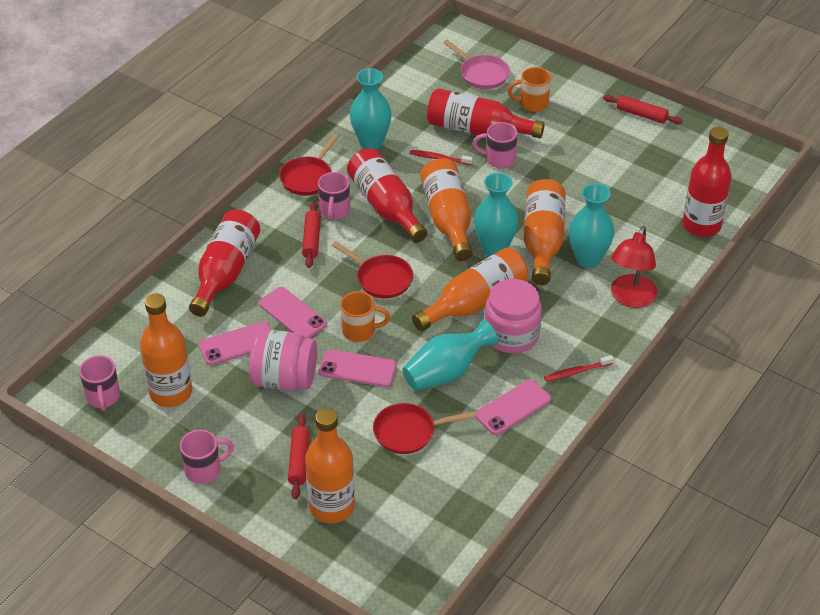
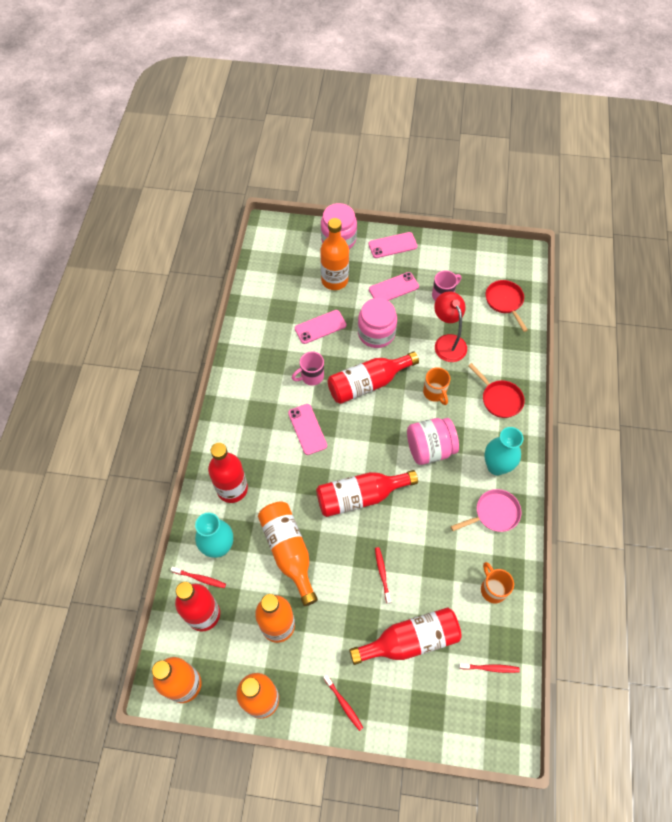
pink jar: [249,329,317,391] [484,279,542,353] = 2 -> [321,203,357,249] [358,298,397,348] [407,418,459,465] = 3
pink mug: [79,356,120,411] [180,430,234,484] [318,172,350,221] [472,122,518,168] = 4 -> [292,351,324,386] [432,270,461,301] = 2
red bottle: [189,210,260,317] [347,148,427,243] [427,88,545,138] [683,127,731,237] = 4 -> [175,582,220,631] [208,443,248,503] [316,470,418,517] [327,351,419,404] [349,607,462,665] = 5
red pan: [279,134,339,196] [332,242,413,298] [373,403,476,454] = 3 -> [468,363,525,418] [486,280,528,332] = 2
red rolling pin: [288,414,310,499] [302,202,321,268] [603,95,683,124] = 3 -> none = 0
red toothbrush: [410,150,473,165] [544,355,614,381] = 2 -> [171,567,226,588] [323,674,363,731] [375,547,391,604] [459,663,520,673] = 4
turquoise vase: [350,68,392,149] [402,319,498,391] [474,173,519,256] [569,183,614,268] = 4 -> [195,513,233,558] [484,427,523,475] = 2

